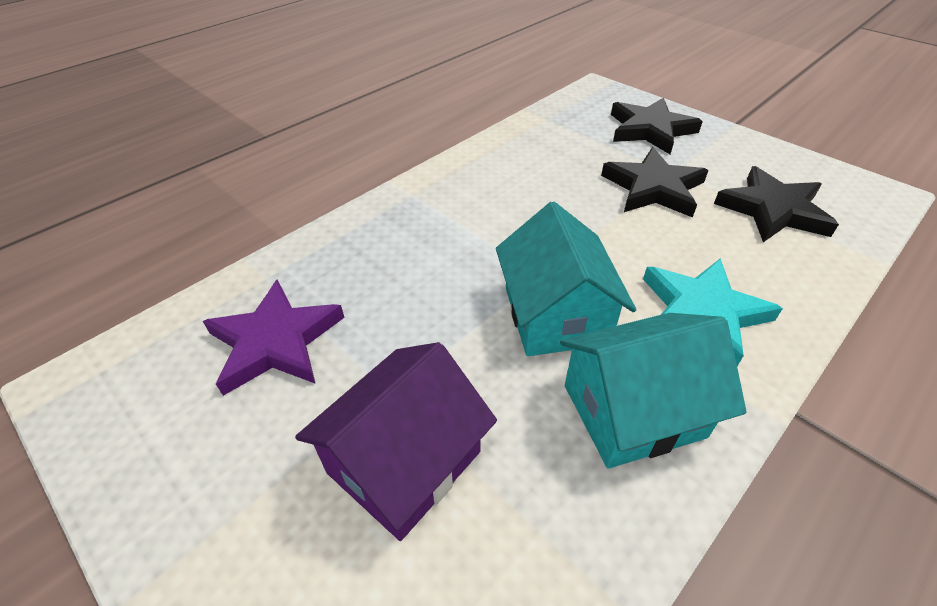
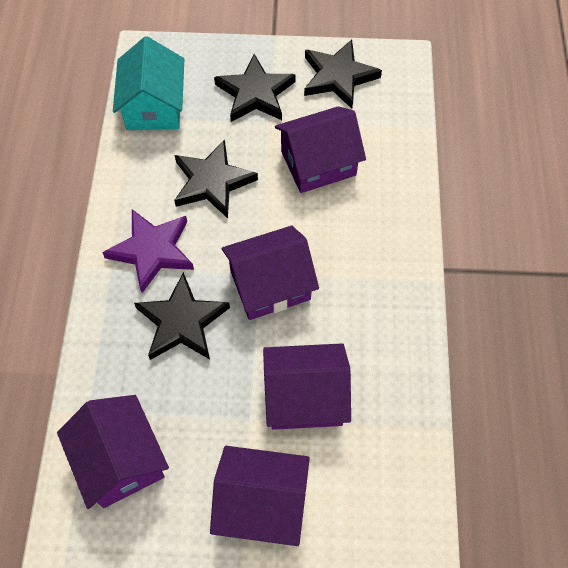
black star: [601,147,709,218] [611,97,703,154] [714,166,839,242] = 3 -> [134,272,230,360] [174,139,258,218] [214,54,296,122] [304,39,382,109] = 4
purple house: [295,342,497,541] = 1 -> [57,395,169,509] [210,446,310,546] [222,226,319,320] [263,343,351,430] [275,106,366,193] = 5
turquoise house: [496,201,636,356] [560,313,747,469] = 2 -> [113,36,184,130] = 1
turquoise star: [643,258,783,366] = 1 -> none = 0

